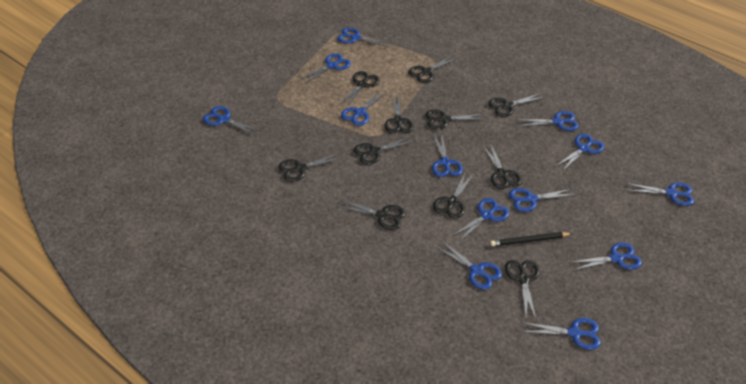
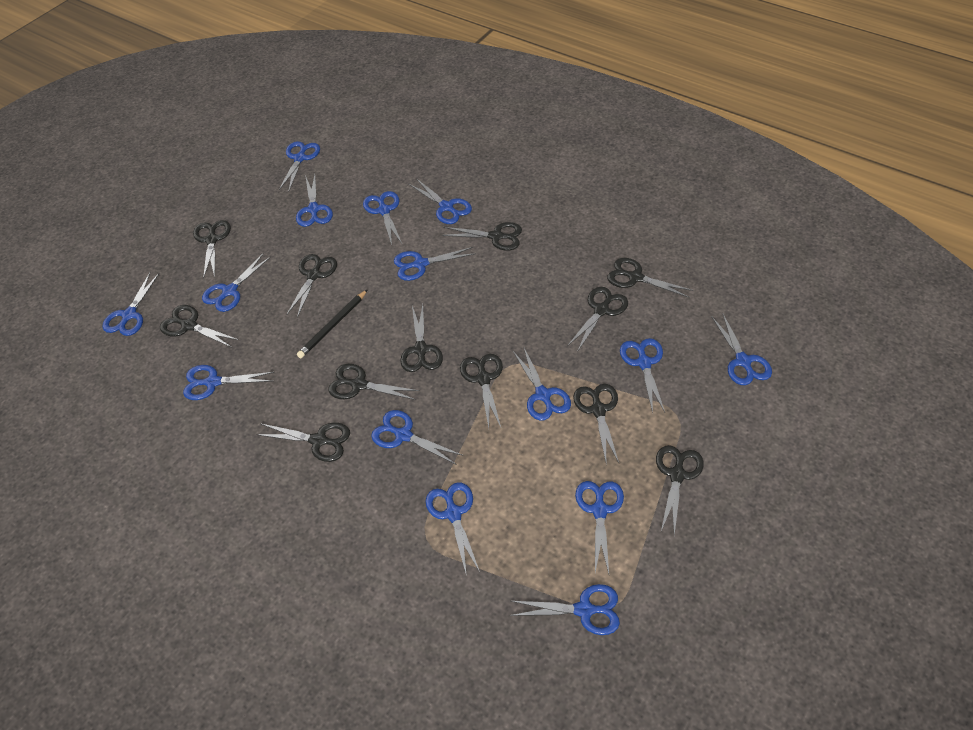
black scissors: [278,153,343,182] [337,200,406,230] [339,71,380,108] [353,136,415,165] [384,94,414,133] [408,55,457,83] [425,109,487,129] [433,173,474,218] [482,143,522,189] [488,93,545,117] [505,260,540,319] = 11 -> [160,305,239,348] [193,220,231,279] [256,422,350,462] [286,254,337,318] [328,364,420,400] [400,304,443,372] [441,222,522,250] [460,354,503,428] [567,287,628,352] [573,384,619,463] [607,258,693,298] [656,445,704,536] = 12
blue scissors: [203,106,260,135] [300,54,351,83] [337,28,392,48] [341,91,387,126] [432,133,463,177] [435,240,502,290] [452,198,509,242] [509,188,576,212] [518,111,579,131] [521,318,601,350] [556,134,604,170] [572,242,642,270] [625,182,694,206] = 13 -> [102,272,160,336] [183,365,274,400] [202,253,271,312] [279,141,320,192] [296,175,333,227] [363,191,402,245] [371,410,462,465] [394,247,476,281] [409,178,472,224] [425,482,480,576] [510,584,620,635] [513,346,571,421] [575,481,624,574] [620,338,665,413] [712,313,772,385] = 15

